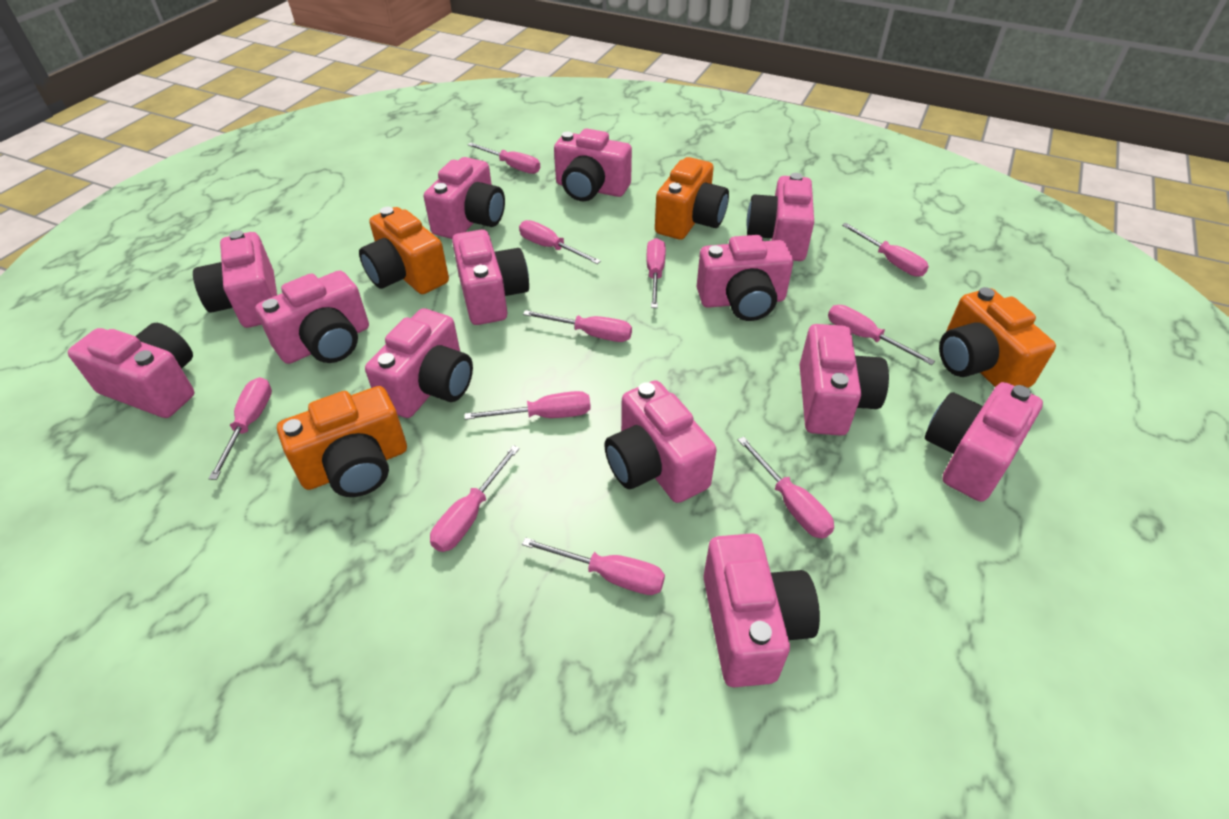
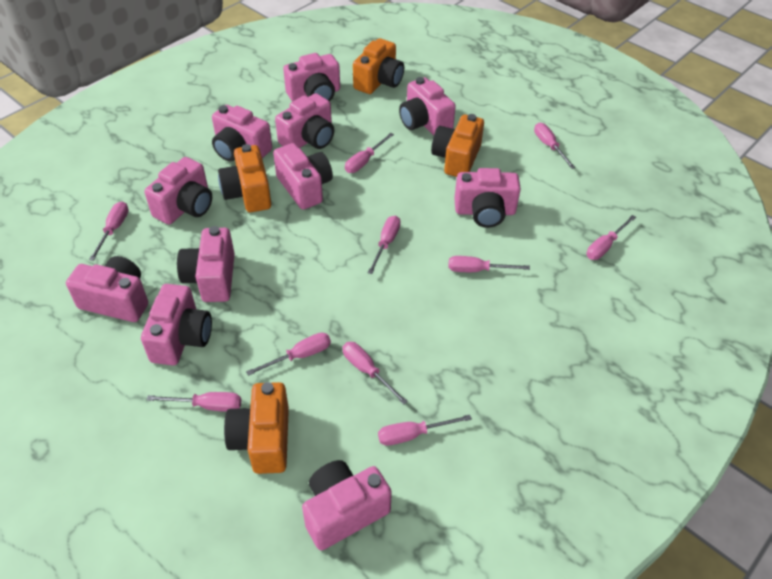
pink camera: [68,323,194,418] [193,230,277,328] [255,271,369,364] [365,308,473,418] [424,157,505,239] [452,230,529,325] [554,129,632,201] [604,380,717,503] [696,235,793,321] [703,533,820,687] [747,173,814,261] [799,324,889,436] [925,382,1043,502] = 13 -> [66,256,148,322] [141,284,212,366] [144,157,212,224] [177,226,235,302] [212,105,272,161] [273,143,333,210] [275,93,334,149] [283,53,340,102] [302,460,392,550] [399,77,456,135] [454,168,521,228] = 11
pink screwdriver: [208,377,272,480] [430,445,520,552] [465,391,591,420] [468,143,540,174] [519,220,601,264] [522,537,665,595] [523,310,632,342] [646,238,666,308] [738,437,834,539] [828,305,935,365] [842,223,929,277] = 11 -> [89,201,129,261] [147,392,241,412] [246,332,331,376] [342,342,408,405] [345,133,394,173] [368,216,401,274] [378,415,472,446] [448,256,530,272] [534,123,576,169] [587,215,636,260] = 10

